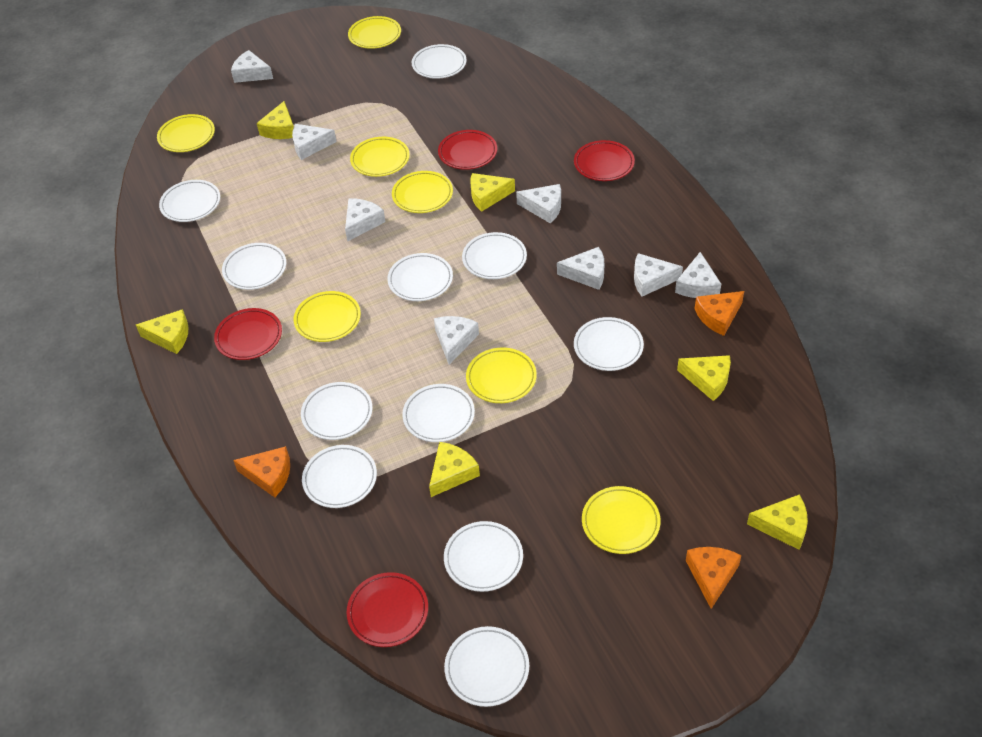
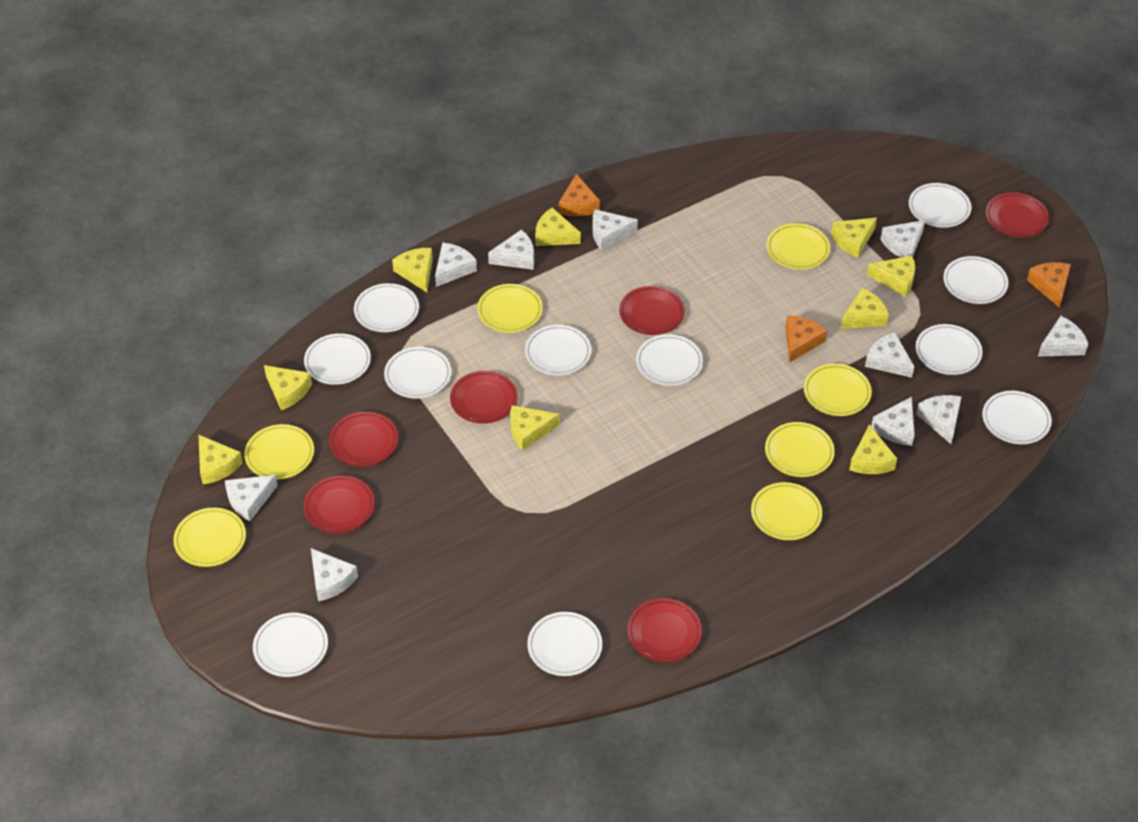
red plate: [214,308,282,360] [347,572,428,647] [438,130,497,170] [574,140,635,181] = 4 -> [304,475,375,533] [329,412,398,466] [450,371,518,424] [619,286,685,335] [627,598,702,662] [986,192,1049,237] = 6
white cheese: [231,50,273,83] [292,124,337,160] [345,198,386,242] [434,316,479,365] [516,184,561,224] [557,247,604,290] [634,253,683,297] [675,252,721,298] = 8 -> [225,475,278,522] [311,548,358,601] [435,242,477,287] [488,229,534,270] [592,209,638,250] [865,332,914,378] [871,397,915,446] [880,220,925,258] [916,395,962,444] [1038,316,1088,357] = 10
yellow cheese: [136,309,189,354] [257,101,294,139] [429,442,480,497] [470,173,515,212] [677,355,731,401] [747,494,808,550] = 6 -> [198,434,243,484] [264,365,312,410] [392,248,433,292] [510,405,560,451] [535,208,581,246] [831,218,877,258] [841,288,889,329] [849,424,897,474] [867,255,915,297] = 9

